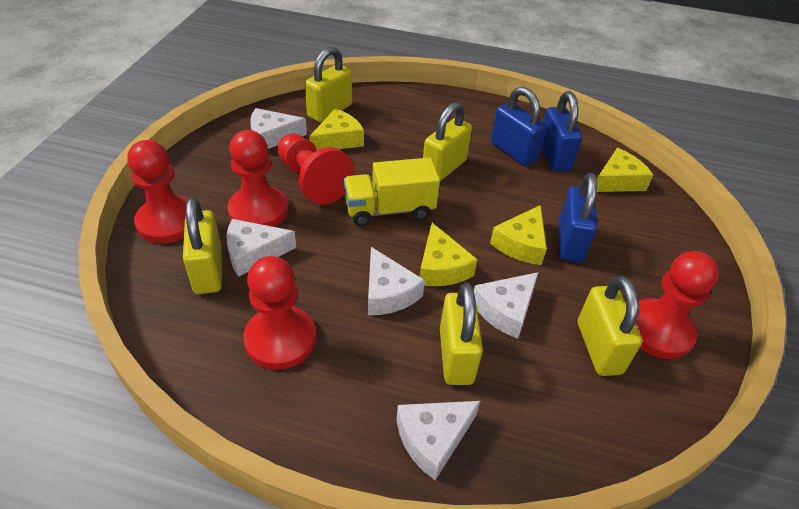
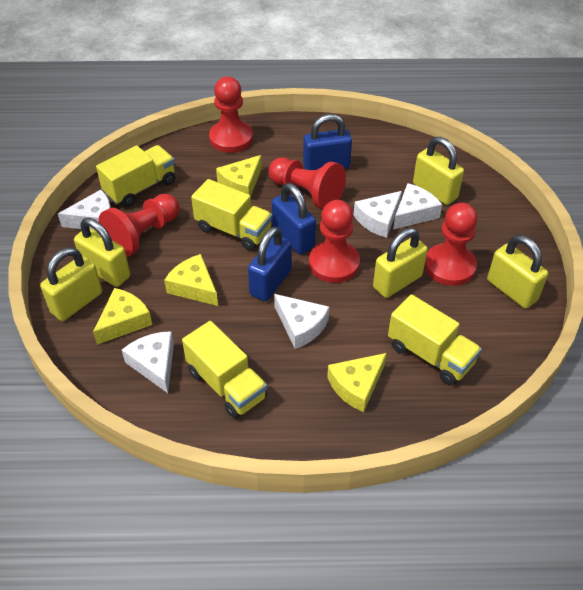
yellow truck: [343,157,440,227] = 1 -> [96,145,175,207] [182,321,267,419] [191,179,273,251] [388,294,482,385] = 4

